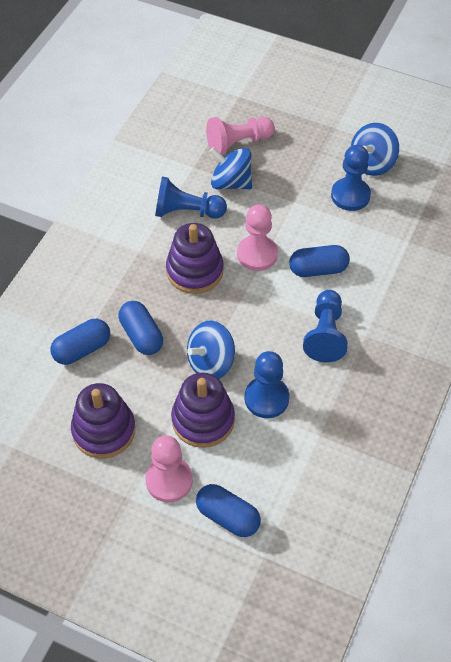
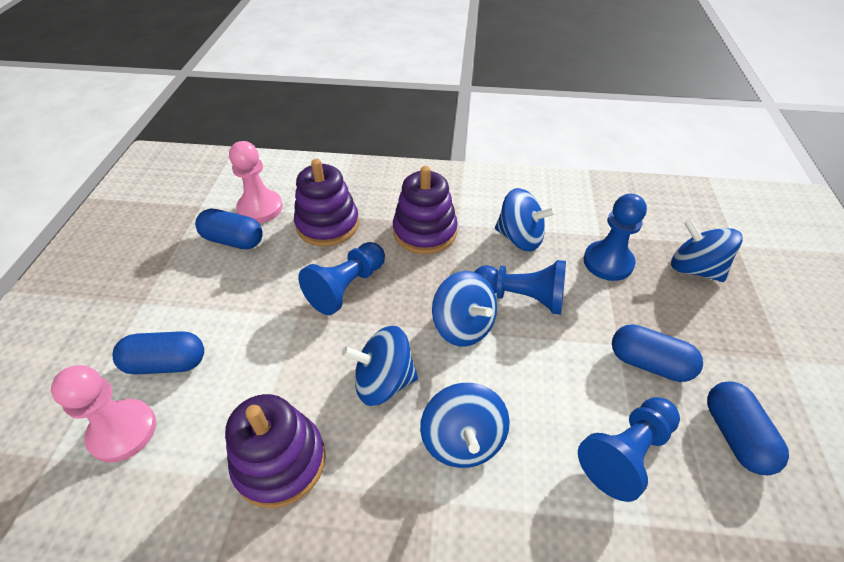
blue spinning top: [187,321,235,379] [209,147,252,190] [351,123,399,176] = 3 -> [342,326,418,406] [420,383,510,468] [432,271,497,346] [495,188,556,252] [671,218,743,282] = 5
pink pawn: [145,435,193,502] [206,117,275,156] [237,204,278,271] = 3 -> [51,365,156,463] [229,141,283,223] = 2

